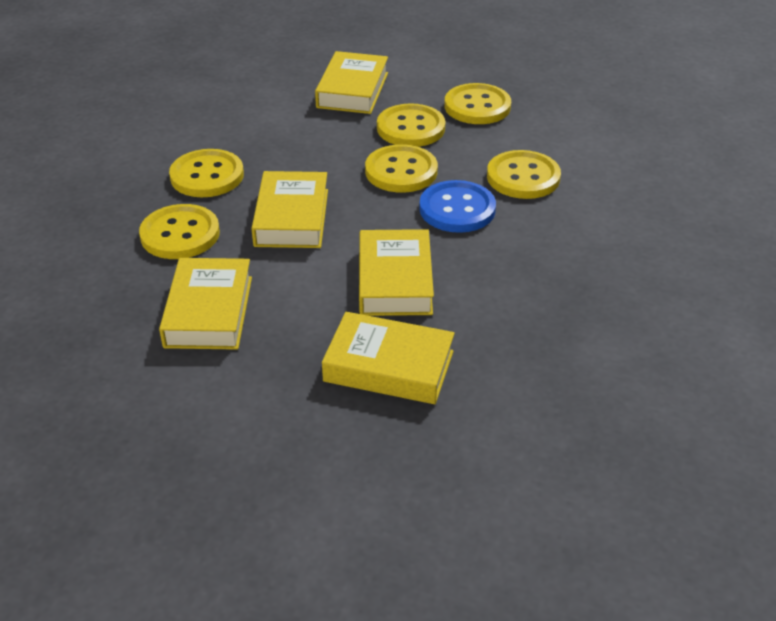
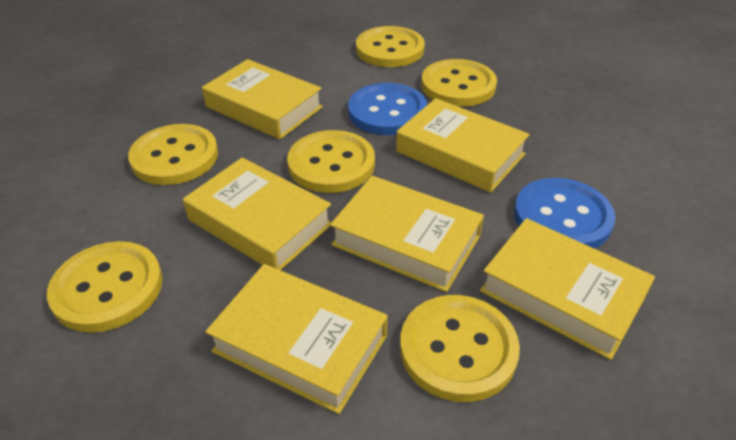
blue button: [419,180,496,233] = 1 -> [348,83,427,135] [514,178,615,249] = 2
yellow book: [159,258,252,350] [251,171,328,248] [315,51,388,114] [322,312,455,404] [359,229,434,316] = 5 -> [183,157,331,270] [202,59,323,139] [205,264,388,414] [330,176,484,292] [396,98,530,193] [480,218,655,360] = 6

